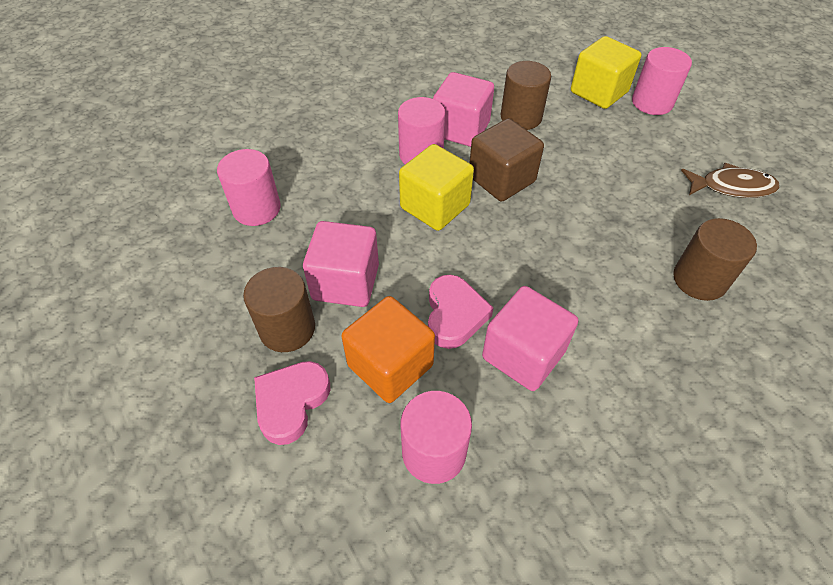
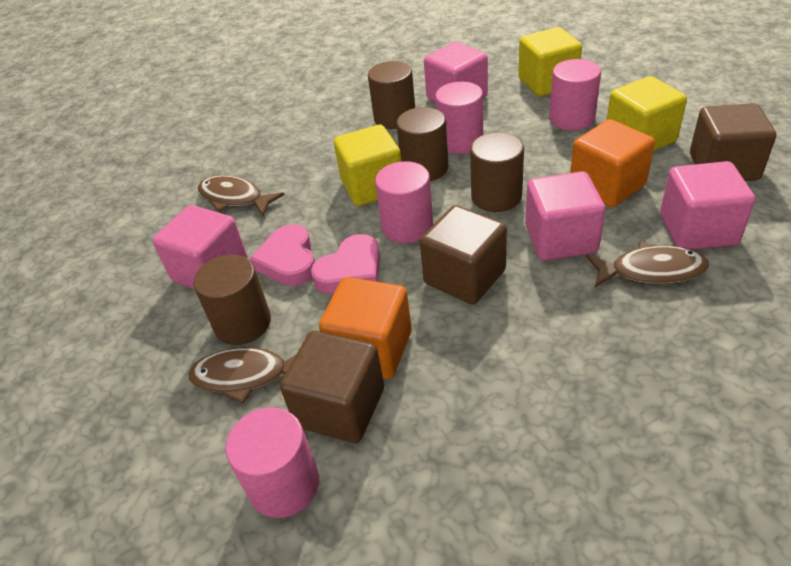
brown cube: [470,118,544,202] = 1 -> [280,331,384,443] [420,205,507,304] [690,103,776,181] = 3
brown cylinder: [243,267,315,352] [500,61,551,130] [673,218,757,301] = 3 -> [193,255,271,345] [368,61,415,129] [396,107,448,181] [470,132,524,212] = 4
brown fish: [681,163,779,198] = 1 -> [188,348,296,403] [198,175,285,216] [586,241,709,287] = 3
orange cube: [341,296,435,403] = 1 -> [319,277,412,379] [570,119,655,207] = 2
pink cube: [303,221,379,307] [433,72,494,147] [482,286,578,391] = 3 -> [152,205,247,289] [424,42,488,102] [525,171,605,261] [660,161,755,249] = 4
yellow cube: [399,144,474,231] [571,36,641,109] = 2 -> [334,125,401,206] [518,27,582,96] [606,76,687,151] = 3

